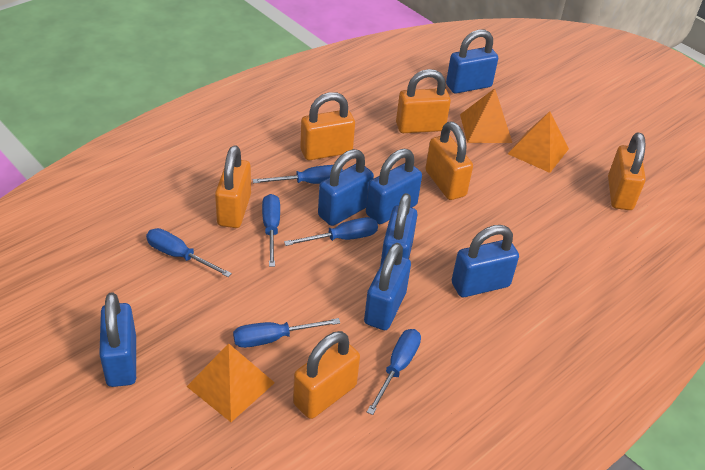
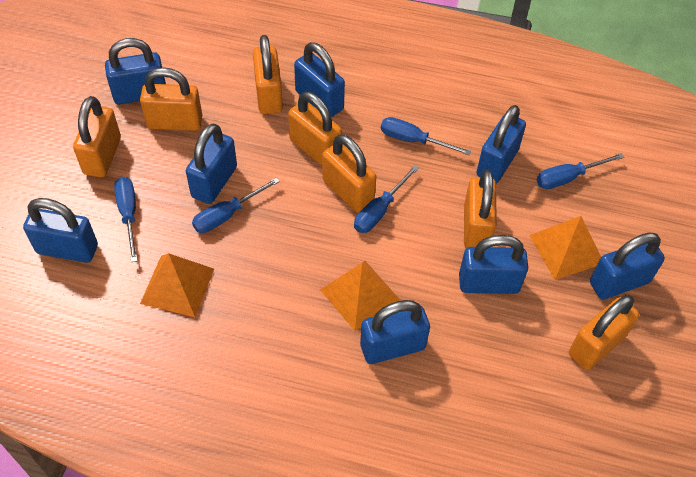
blue padlock: [99,292,136,387] [318,149,374,226] [364,243,411,330] [366,149,422,224] [380,193,418,266] [446,29,498,93] [452,225,519,297] = 7 -> [23,198,98,263] [105,38,166,104] [186,123,237,204] [294,42,345,118] [360,300,430,364] [459,235,528,294] [476,105,526,184] [590,233,665,299] = 8
blue screwdriver: [146,228,232,277] [233,318,340,348] [253,165,343,184] [262,194,280,267] [284,217,378,246] [367,329,421,415] = 6 -> [114,177,138,262] [192,177,280,233] [354,165,419,233] [381,117,471,156] [537,153,624,189] = 5
orange padlock: [215,145,251,228] [293,331,360,419] [300,92,355,160] [396,69,451,133] [426,122,473,200] [608,132,646,210] = 6 -> [73,96,121,177] [140,67,202,131] [253,35,283,114] [288,92,342,165] [322,134,376,212] [464,169,497,248] [569,295,639,370] = 7

